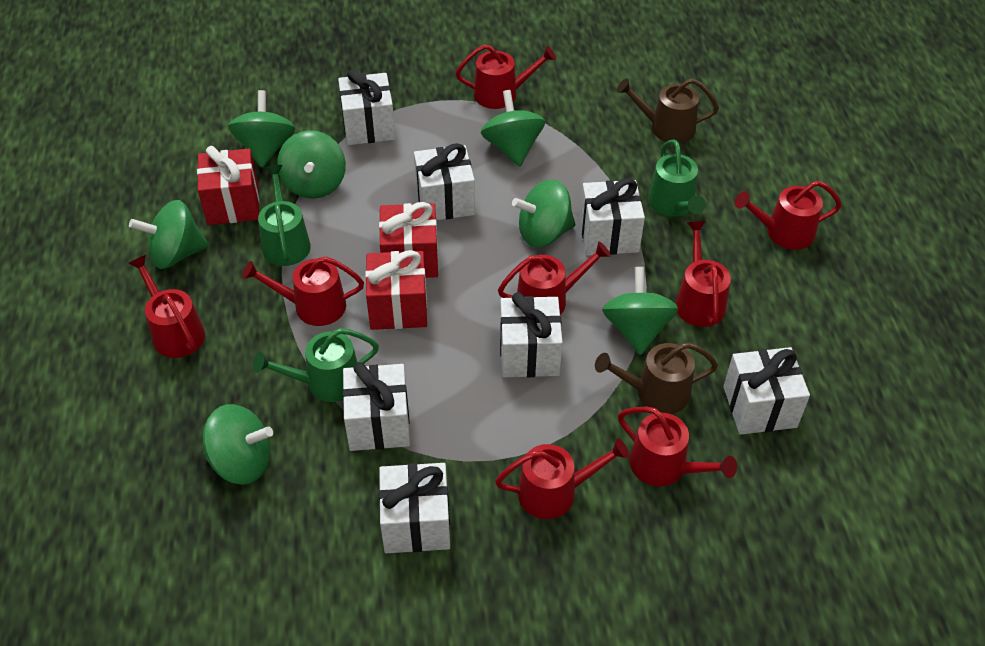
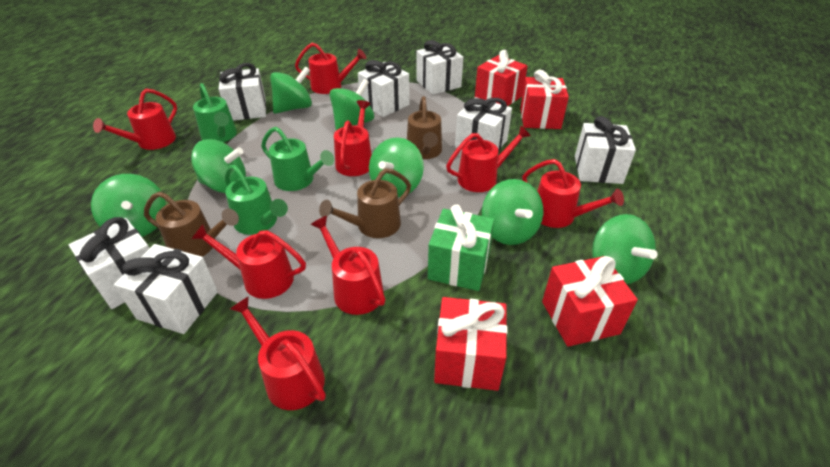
brown watering can: [595,342,718,414] [616,79,719,143] = 2 -> [144,192,239,257] [319,168,411,238] [407,96,442,159] = 3
green gift: none = 0 -> [428,204,494,291] = 1
red gift: [197,146,260,225] [365,250,427,330] [379,202,438,278] = 3 -> [434,297,508,391] [475,50,528,106] [520,70,569,129] [542,256,638,347] = 4

